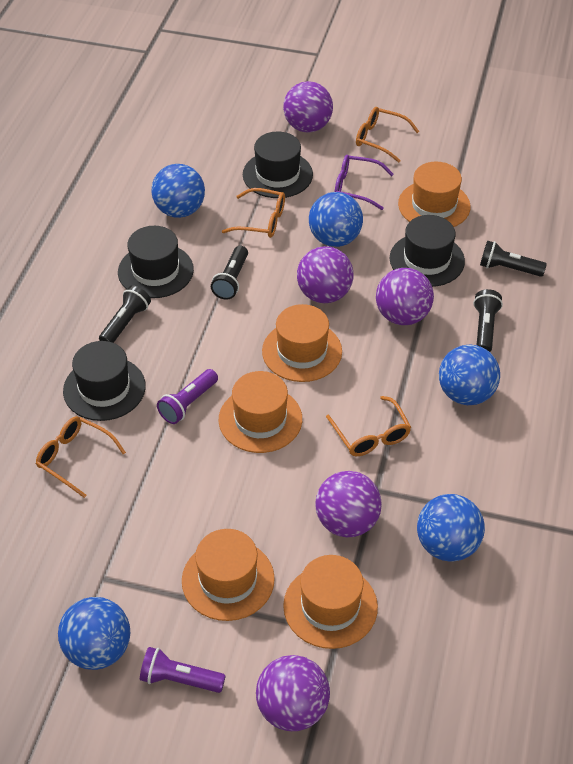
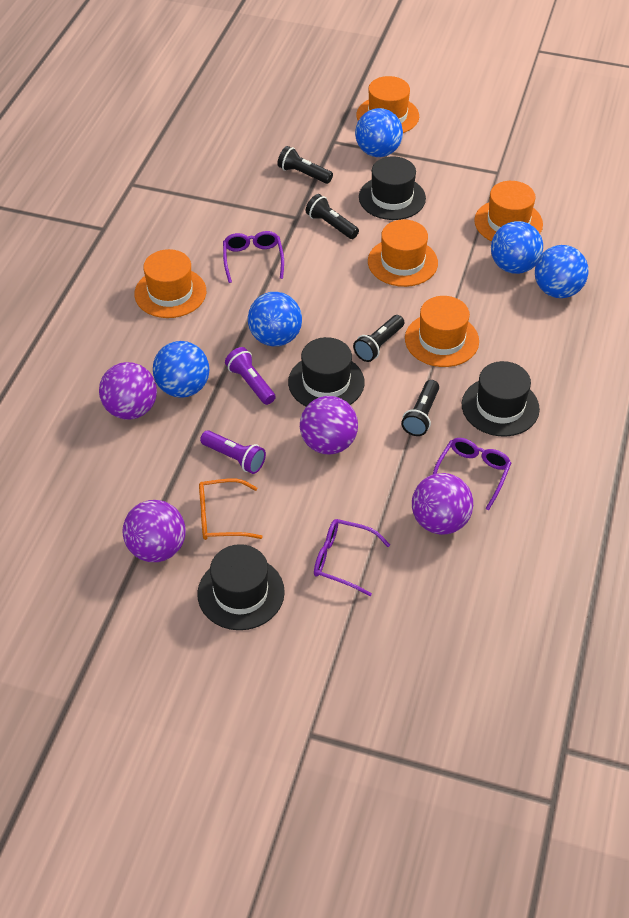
orange glasses: [36,416,126,498] [222,188,285,238] [326,396,411,456] [356,107,419,163] = 4 -> [199,478,263,540] = 1
purple ball: [256,655,330,731] [283,81,333,133] [297,246,354,303] [315,471,382,537] [376,268,434,325] = 5 -> [99,362,157,420] [122,500,186,562] [300,396,358,455] [412,473,473,535] = 4
purple glasses: [335,155,394,210] = 1 -> [223,231,284,283] [314,519,390,596] [433,438,511,510] = 3

